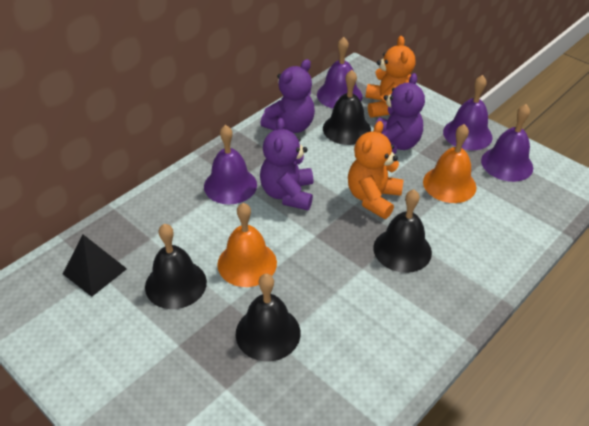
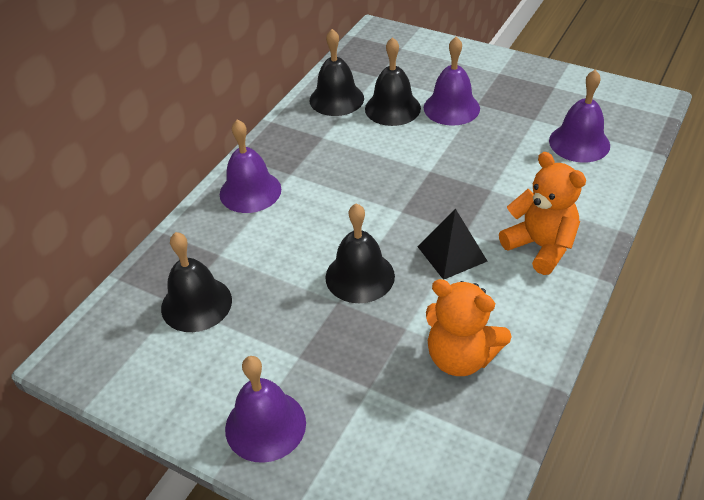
orange bell: [217,203,277,287] [423,124,476,203] = 2 -> none = 0
purple teddy bear: [260,59,315,133] [260,118,314,210] [376,73,425,154] = 3 -> none = 0

